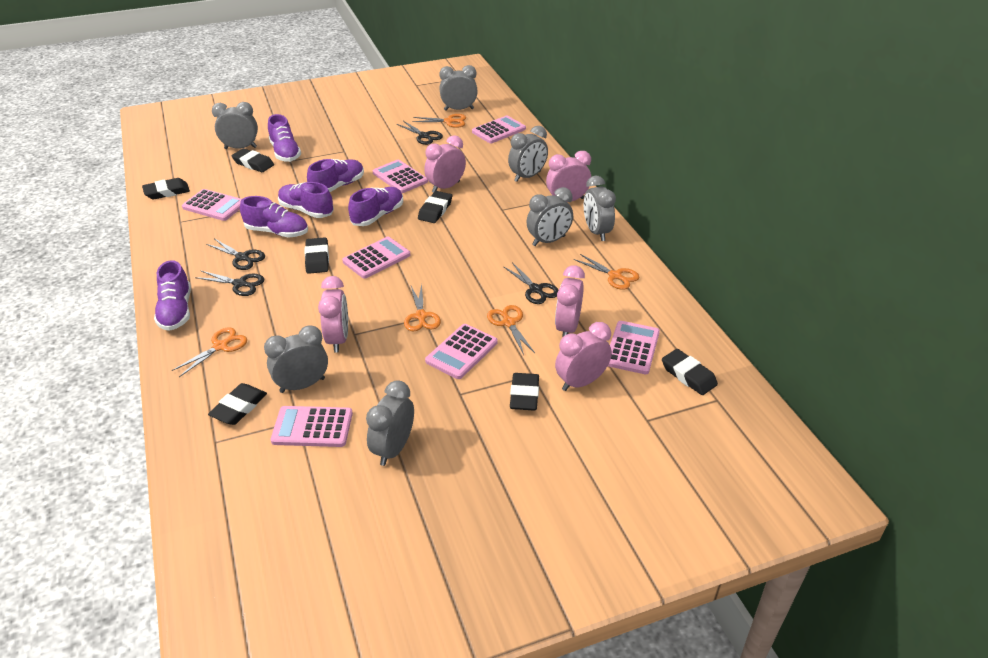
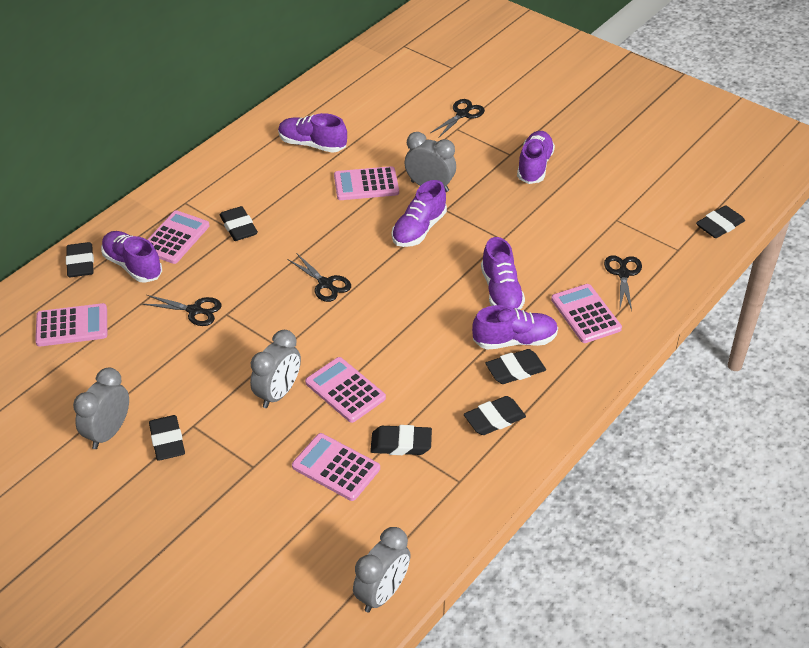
grey clock: [212,102,258,149] [264,325,328,393] [366,380,414,466] [439,65,478,111] [508,126,548,182] [527,187,573,246] [584,176,616,241] = 7 -> [73,367,129,449] [250,330,301,408] [353,527,411,613] [405,132,456,192] = 4
orange scissors: [172,327,247,377] [404,284,441,331] [412,114,466,128] [487,305,535,355] [573,254,639,290] = 5 -> none = 0
pink calculator: [182,189,242,221] [271,406,353,447] [342,237,410,279] [373,160,428,193] [425,324,498,379] [472,116,526,143] [608,321,660,374] = 7 -> [35,303,107,347] [147,210,210,264] [292,433,380,501] [305,357,386,423] [334,166,399,200] [551,284,622,343] = 6
pink clock: [318,276,348,353] [424,135,466,192] [546,151,591,202] [555,265,585,338] [555,322,612,391] = 5 -> none = 0

